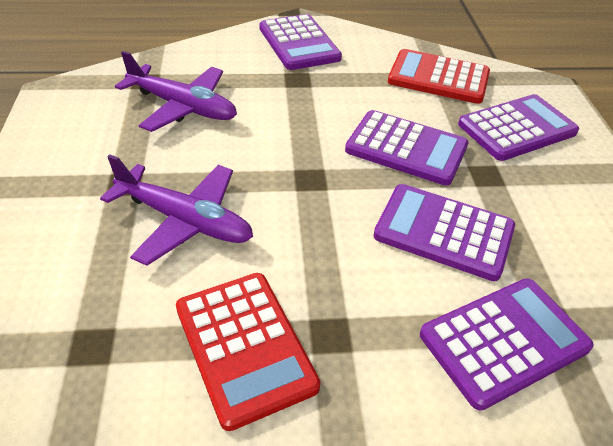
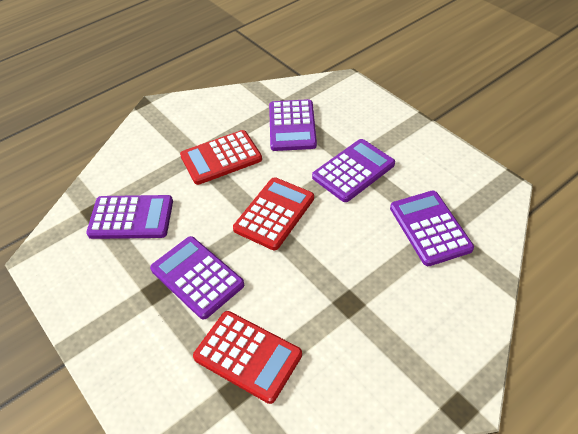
purple plane: [100,154,253,266] [115,51,237,132] = 2 -> none = 0
red calculator: [176,273,321,431] [388,49,490,104] = 2 -> [180,130,262,185] [193,311,302,404] [233,177,314,250] = 3

